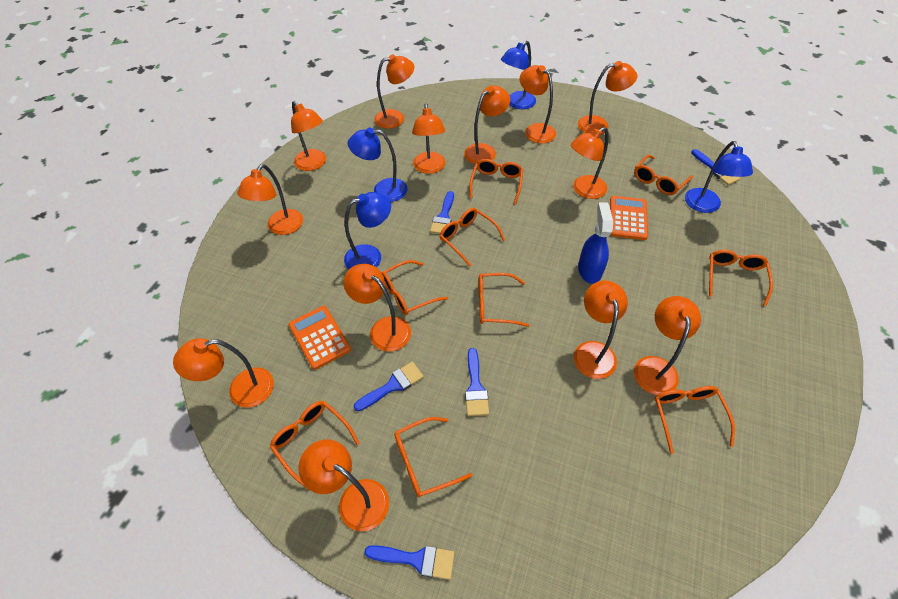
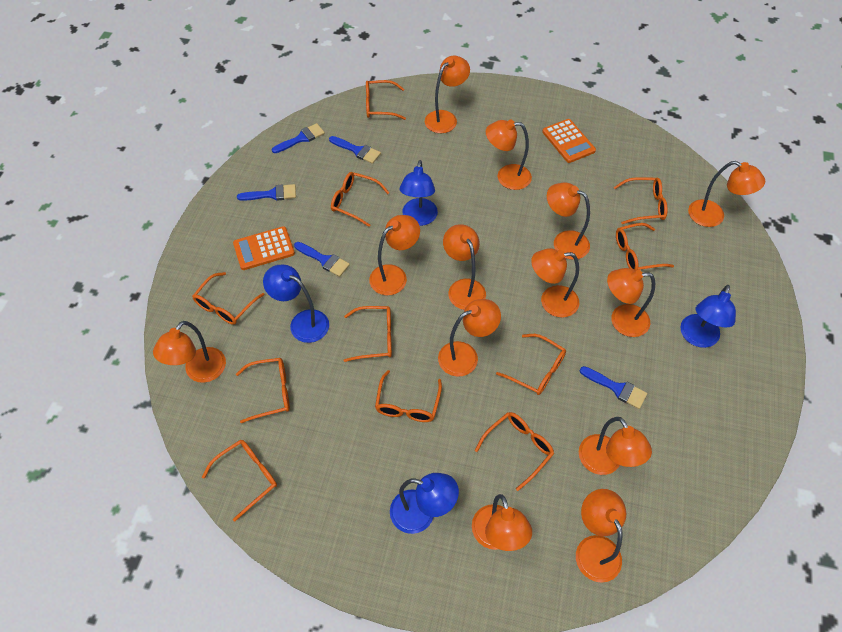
blue spray bottle: [578,202,613,284] = 1 -> none = 0
orange glasses: [270,401,360,490] [382,260,448,315] [394,417,472,497] [440,208,505,267] [469,159,523,205] [479,273,529,327] [634,154,693,195] [654,386,735,454] [709,250,773,306] = 9 -> [192,272,265,325] [202,440,277,521] [236,358,290,423] [331,172,389,227] [344,306,392,362] [366,80,406,120] [375,370,442,422] [475,412,554,491] [496,334,566,395] [614,177,668,224] [616,223,674,271] = 11

